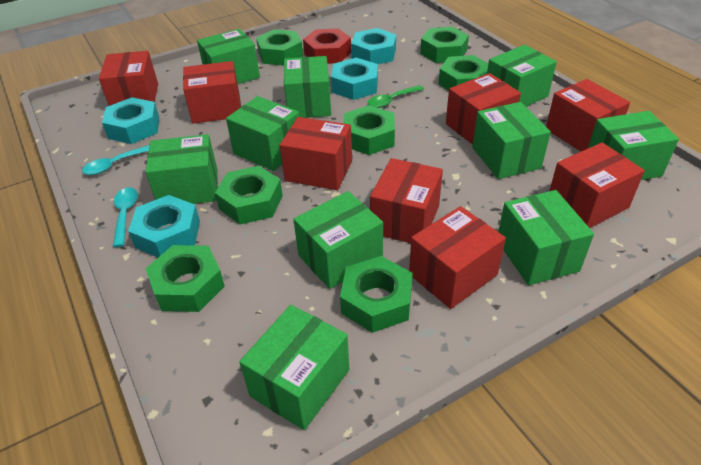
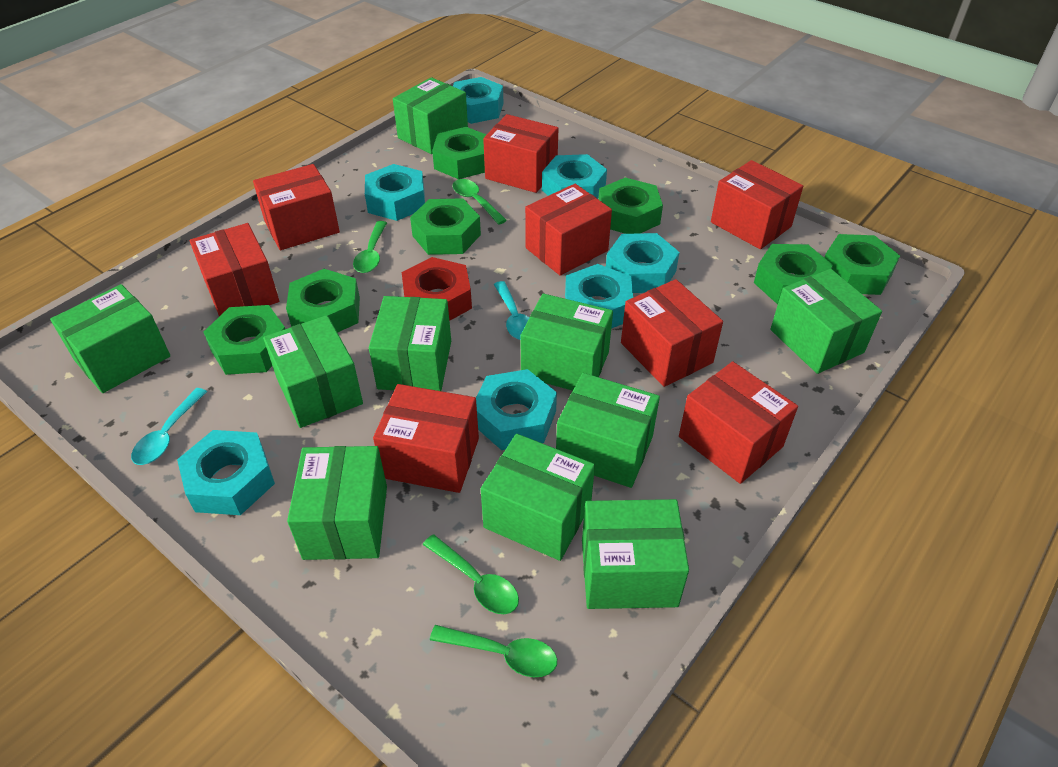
green spoon: [368,85,424,108] = 1 -> [353,221,387,273] [423,534,519,614] [430,625,557,677] [453,179,507,225] = 4
turquoise nut: [102,97,159,144] [128,195,200,258] [331,58,378,100] [351,28,396,64] = 4 -> [177,430,275,515] [365,164,425,221] [453,77,503,124] [476,369,557,450] [542,154,607,199] [565,264,633,329] [606,233,679,293] = 7

